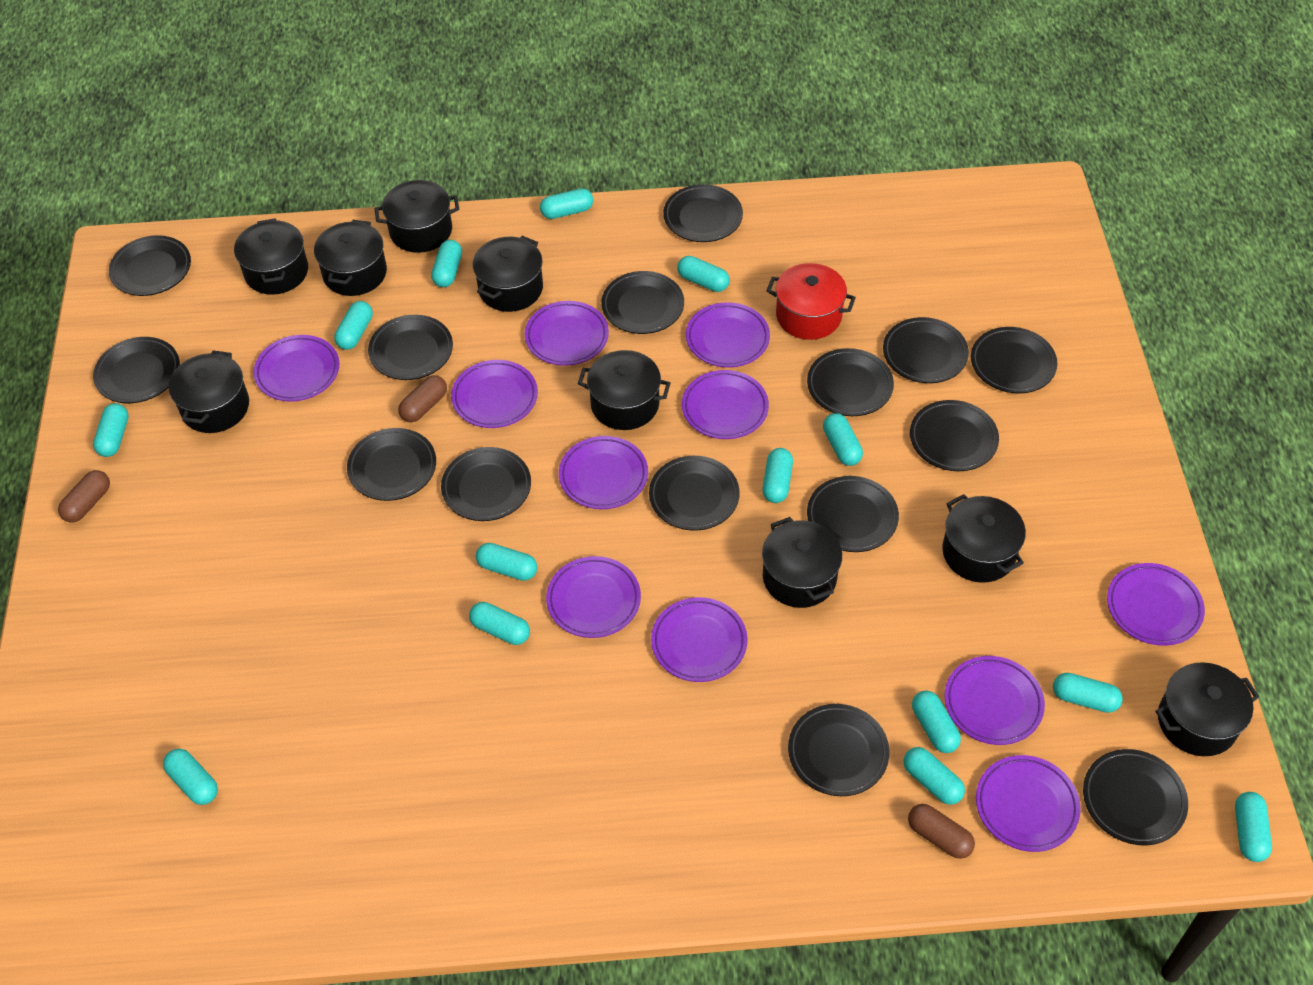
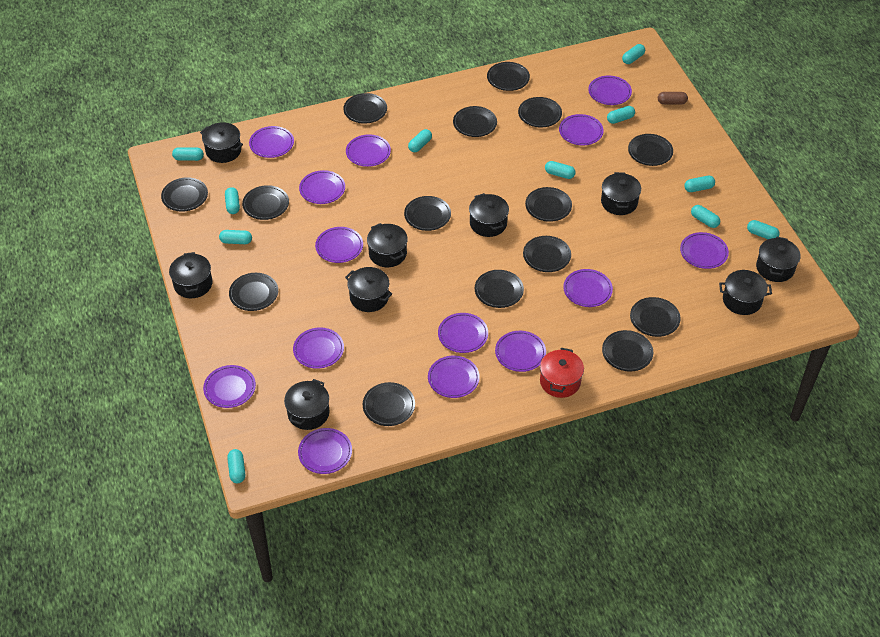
brown capsule: [58,470,110,523] [398,375,447,423] [908,804,975,859] = 3 -> [658,92,688,104] = 1
purple plate: [253,335,339,402] [451,360,538,428] [525,301,609,366] [546,556,641,638] [559,436,648,509] [651,597,747,682] [682,370,769,439] [686,302,770,368] [944,656,1045,745] [976,755,1081,852] [1107,563,1205,646] = 11 -> [203,365,256,408] [249,126,294,158] [293,327,344,369] [298,428,352,474] [299,170,345,204] [315,227,363,263] [346,134,391,167] [428,356,480,398] [438,313,488,353] [495,331,546,372] [559,114,604,145] [563,269,613,307] [588,76,632,105] [680,232,729,269] = 14
turquoise capsule: [93,403,129,457] [163,749,218,805] [334,301,373,350] [431,240,462,287] [469,602,530,645] [476,543,537,581] [540,188,593,219] [677,256,730,292] [763,448,793,503] [823,413,863,466] [904,747,965,805] [912,691,961,753] [1053,673,1123,713] [1235,792,1272,862] = 14 -> [172,147,204,161] [219,230,252,244] [225,187,240,214] [227,449,245,483] [408,129,432,152] [545,161,576,179] [607,106,635,124] [622,44,645,64] [684,176,715,192] [691,205,720,228] [747,220,780,239] = 11

